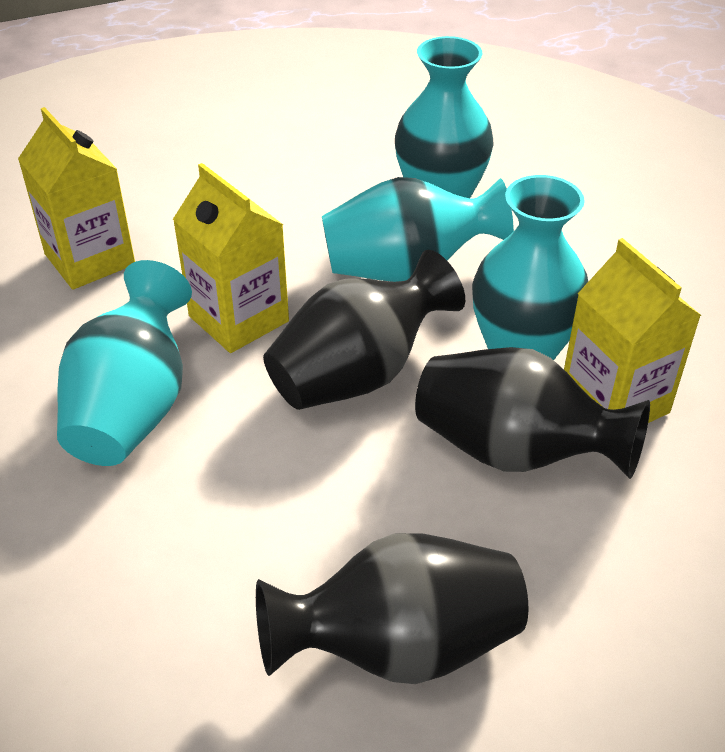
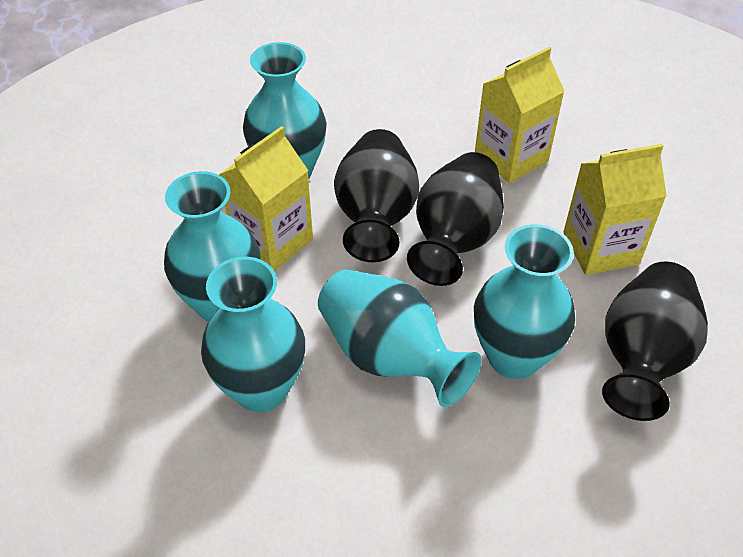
turquoise vase: [57,260,192,466] [322,177,514,282] [395,36,494,199] [472,175,588,360] = 4 -> [164,171,261,322] [201,257,305,412] [243,42,327,180] [318,269,481,407] [474,224,575,379] = 5

